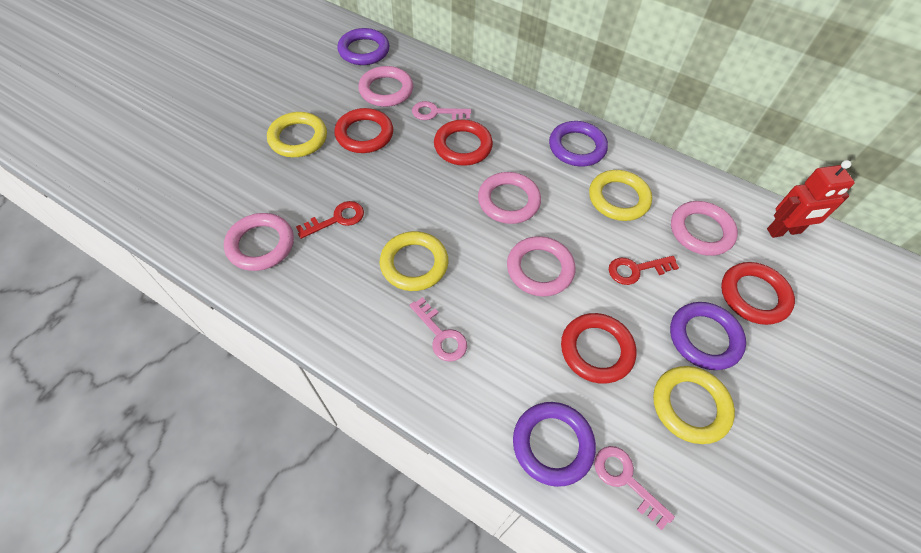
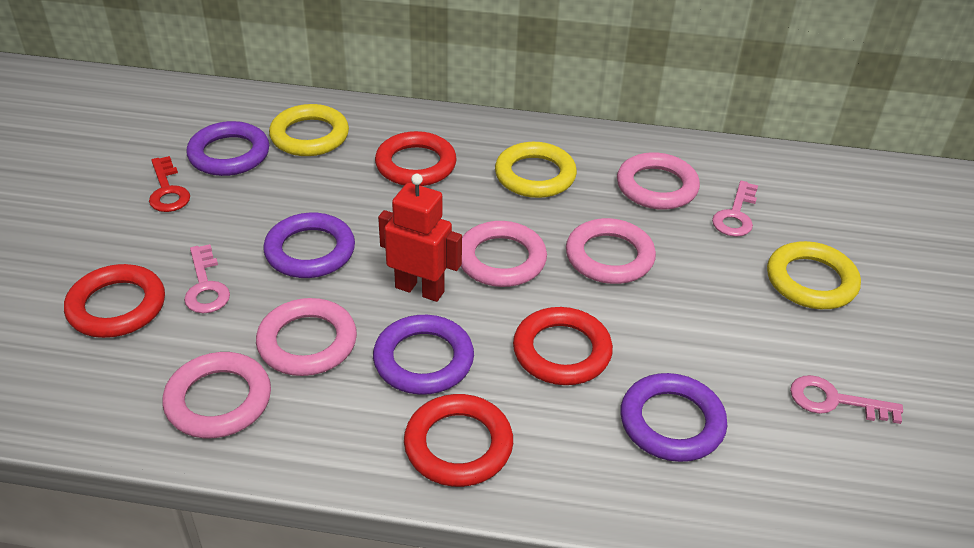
red key: [296,201,364,239] [609,256,679,285] = 2 -> [149,156,190,212] = 1
yellow ring: [267,112,327,157] [380,231,448,291] [589,170,652,221] [653,366,735,444] = 4 -> [269,104,349,156] [495,142,577,198] [767,241,861,309] = 3

